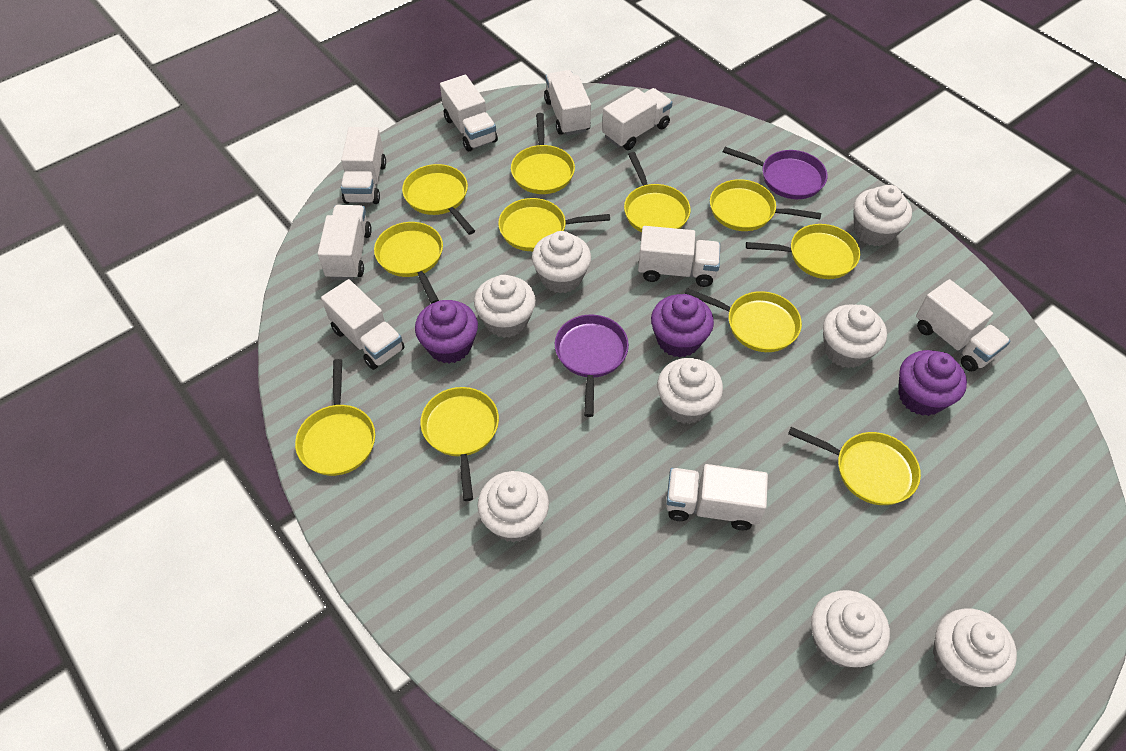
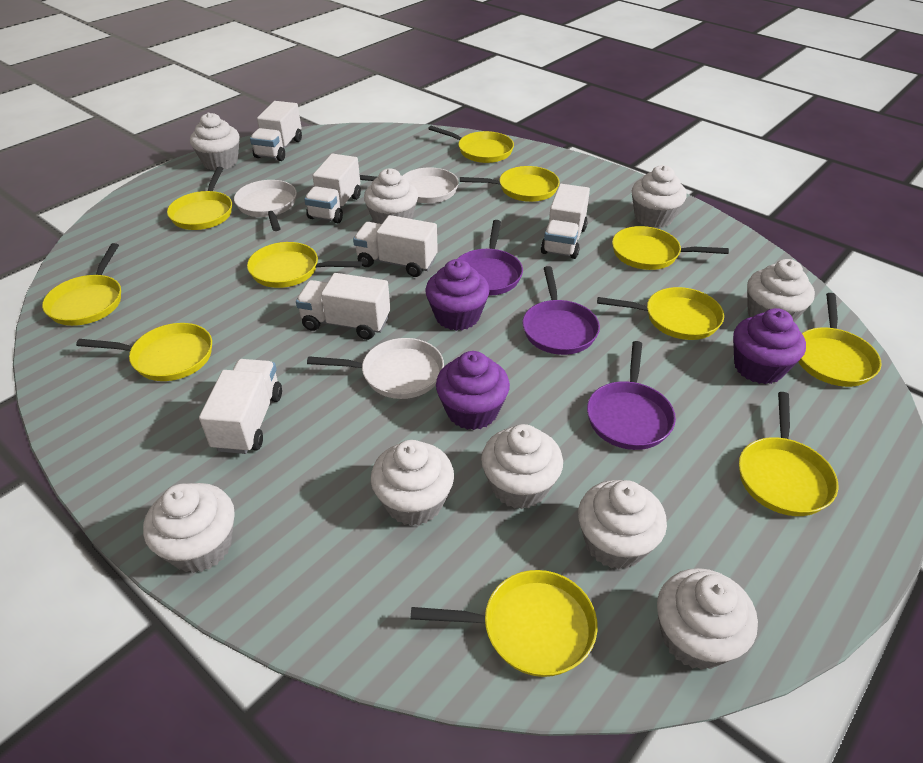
purple pan: [555,315,629,417] [723,147,828,199] = 2 -> [457,220,523,296] [522,266,600,355] [587,341,676,450] = 3
white cupcake: [474,275,536,338] [477,471,549,543] [532,231,591,293] [657,358,723,424] [811,590,890,667] [823,304,887,368] [853,185,912,246] [933,608,1017,687] = 8 -> [143,483,235,573] [190,113,240,171] [364,168,418,224] [371,440,454,526] [481,424,563,509] [578,480,667,569] [632,165,687,228] [657,568,758,670] [747,259,815,322] = 9
white pan: none = 0 -> [234,180,297,231] [307,338,444,399] [360,167,459,203] = 3
white truck: [318,205,372,280] [321,279,405,370] [341,127,386,204] [440,75,498,151] [544,70,591,135] [602,88,673,150] [638,226,720,287] [666,464,768,530] [916,279,1010,372] = 9 -> [199,359,282,454] [250,101,302,161] [296,273,390,340] [304,154,361,223] [353,215,438,277] [541,184,590,259] = 6

